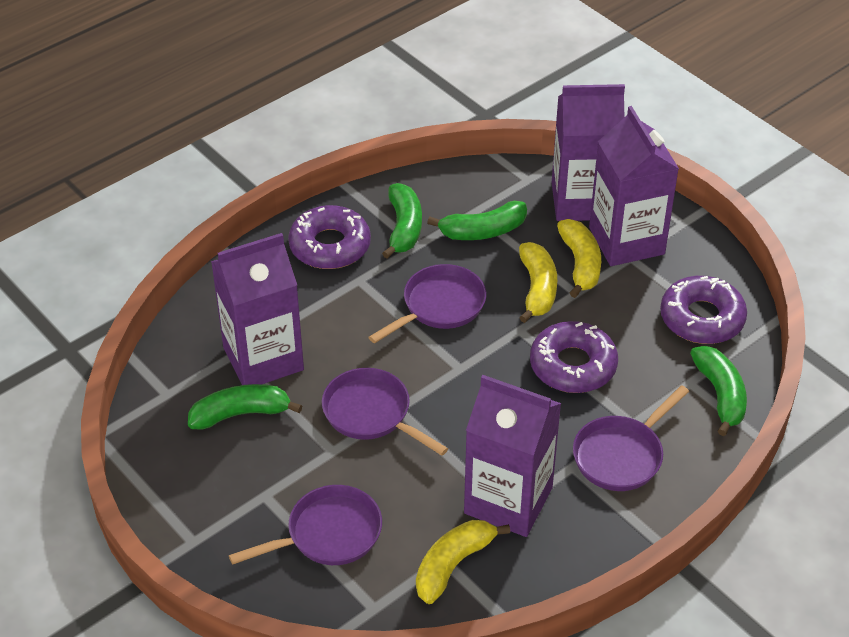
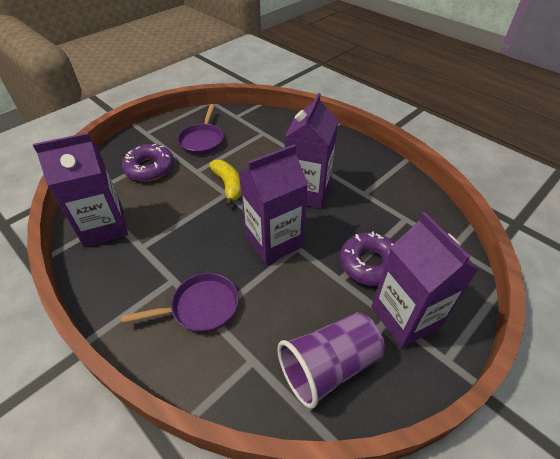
green banana: [188,384,302,429] [382,183,422,258] [427,201,527,240] [690,346,747,436] = 4 -> none = 0
purple cup: none = 0 -> [277,312,385,409] = 1
purple donut: [288,205,371,269] [530,321,618,393] [660,276,747,344] = 3 -> [122,144,174,182] [340,231,395,286] = 2
purple pan: [229,485,382,565] [322,368,448,456] [369,264,486,343] [573,385,689,491] = 4 -> [121,273,239,333] [177,104,224,155] = 2
yellow banana: [416,520,510,604] [519,242,557,323] [557,219,601,298] = 3 -> [209,160,241,206] = 1

